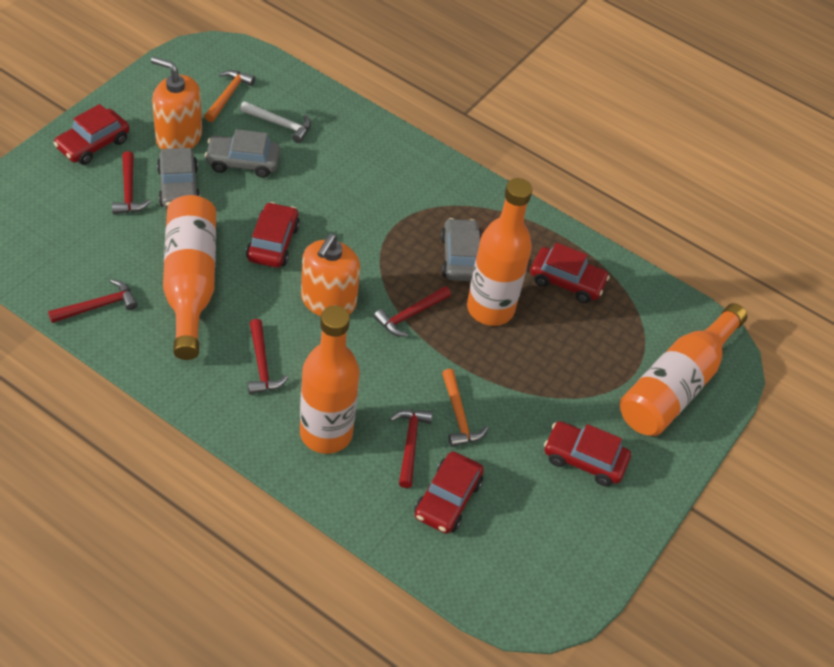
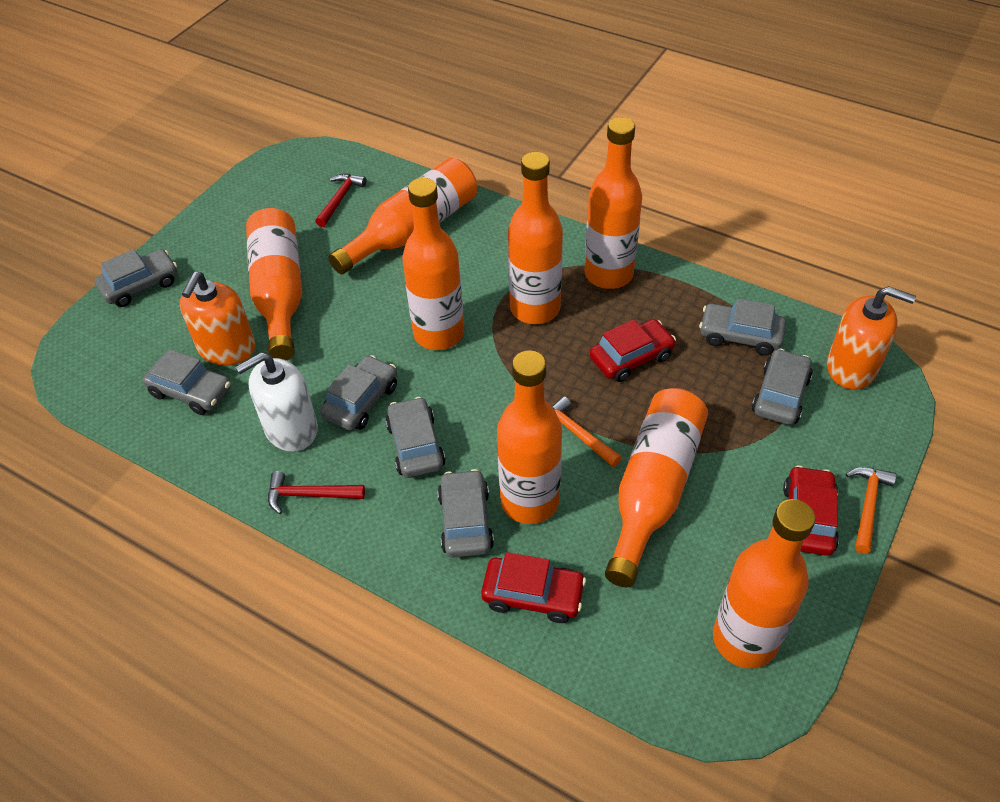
grey car: [157,148,200,208] [204,129,280,178] [441,218,482,281] = 3 -> [94,249,177,307] [143,349,231,415] [320,355,397,431] [386,397,446,478] [437,469,494,558] [699,298,786,356] [752,349,813,425] = 7
orange bottle: [163,195,216,360] [300,305,360,454] [467,178,532,326] [620,303,747,436] = 4 -> [246,208,302,360] [328,158,477,274] [402,178,464,350] [497,351,562,524] [508,152,563,324] [585,117,642,289] [605,388,708,587] [713,499,816,668] = 8
red car: [53,104,129,165] [246,202,300,268] [414,451,484,534] [530,242,610,303] [544,421,631,486] = 5 -> [481,552,586,623] [589,319,676,382] [783,465,839,556] = 3
red hammer: [48,279,138,323] [112,151,151,214] [248,319,289,394] [374,286,451,337] [390,410,433,488] = 5 -> [268,471,365,514] [315,174,366,227] = 2
white hammer: [240,101,311,143] = 1 -> none = 0
white soap dispenser: none = 0 -> [236,352,318,452] = 1

